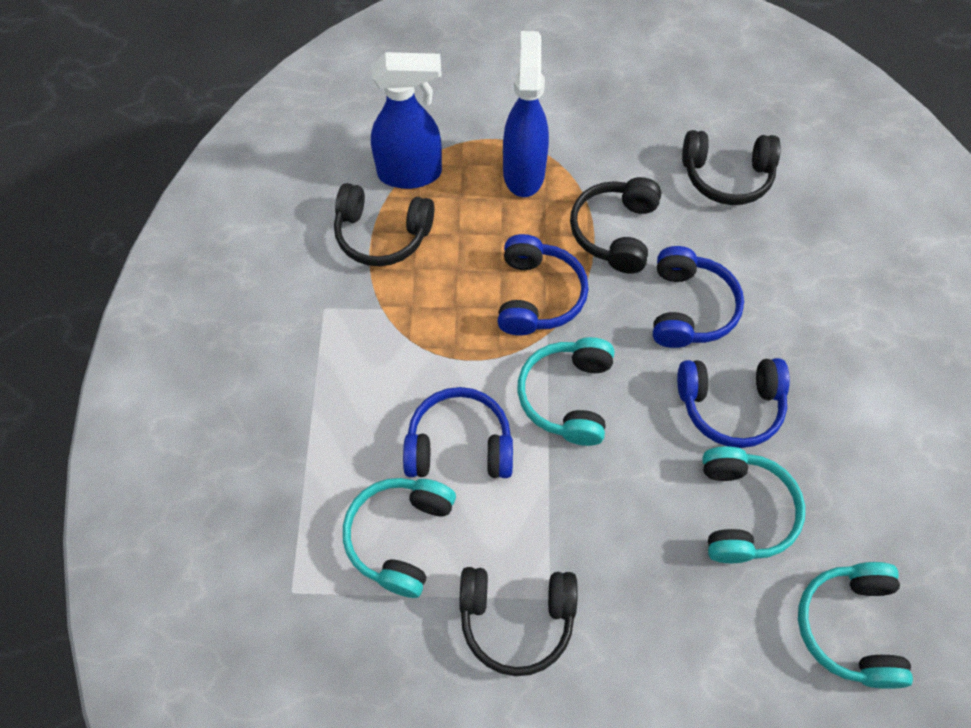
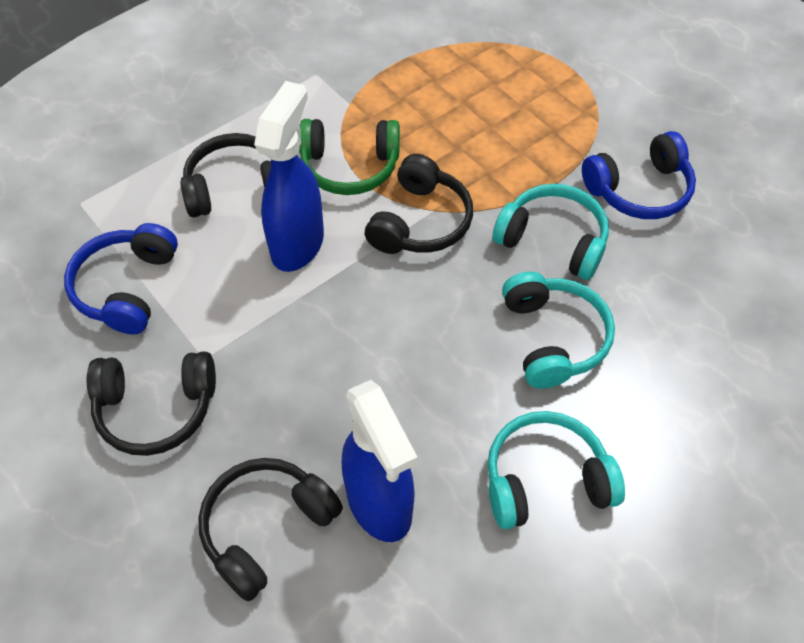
blue headphones: [403,387,513,478] [498,234,588,335] [653,246,744,348] [677,358,790,448] = 4 -> [64,223,178,334] [582,131,696,219] = 2
green headphones: none = 0 -> [299,119,400,195] = 1
turquoise headphones: [343,478,456,598] [517,337,614,446] [702,446,805,563] [798,562,913,689] = 4 -> [487,411,625,529] [493,184,609,280] [502,272,615,389] = 3

